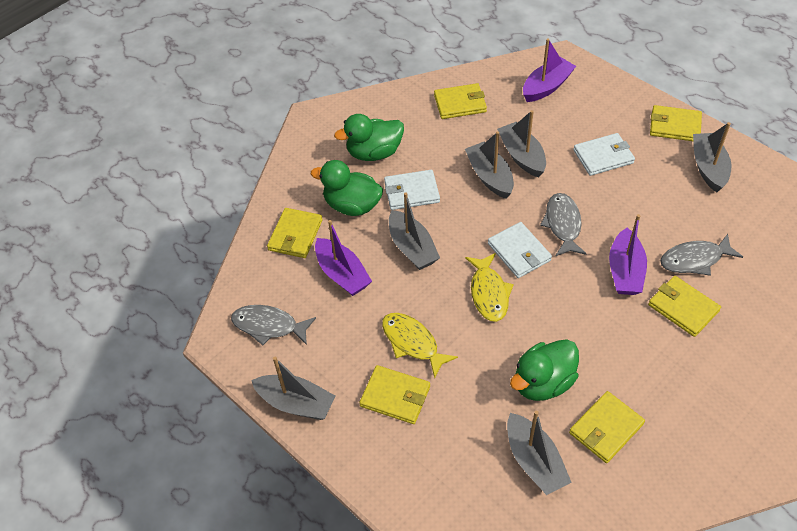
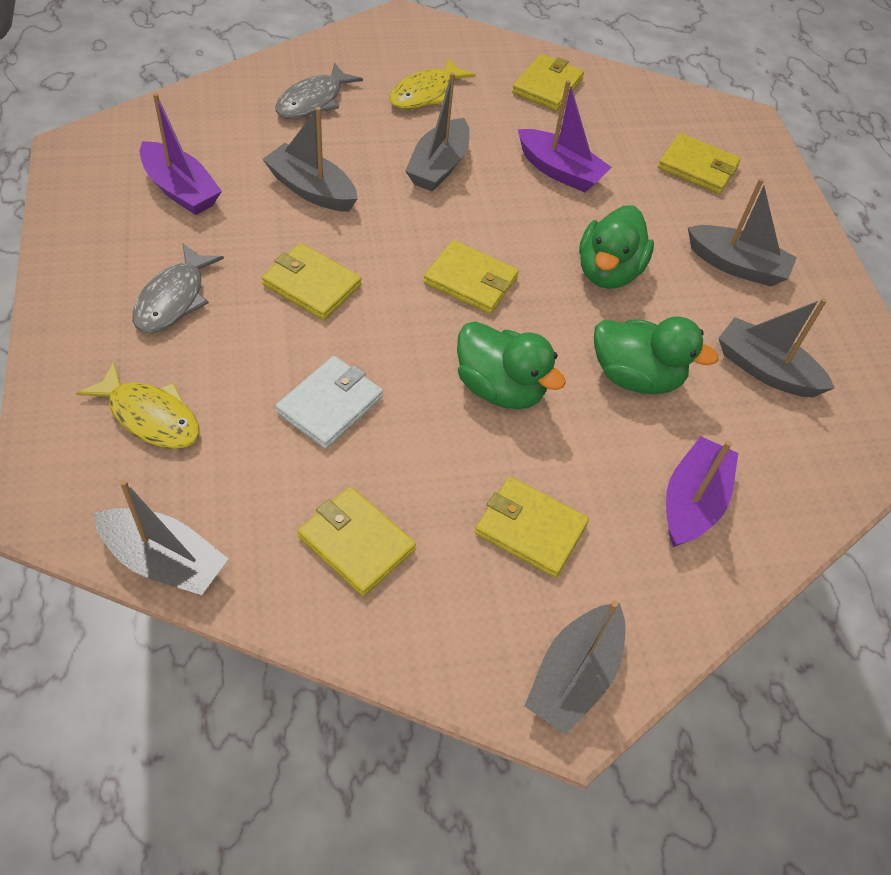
grey fish: [231,305,316,345] [540,193,587,256] [660,234,743,276] = 3 -> [132,244,224,333] [275,62,363,119] = 2
white wallet: [384,170,440,210] [488,222,552,278] [573,133,635,176] = 3 -> [276,356,383,449] = 1

